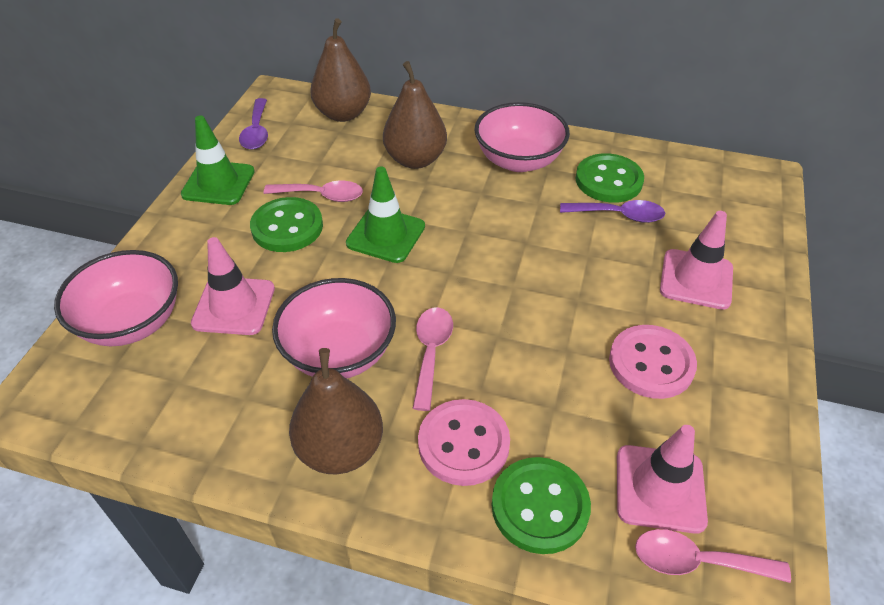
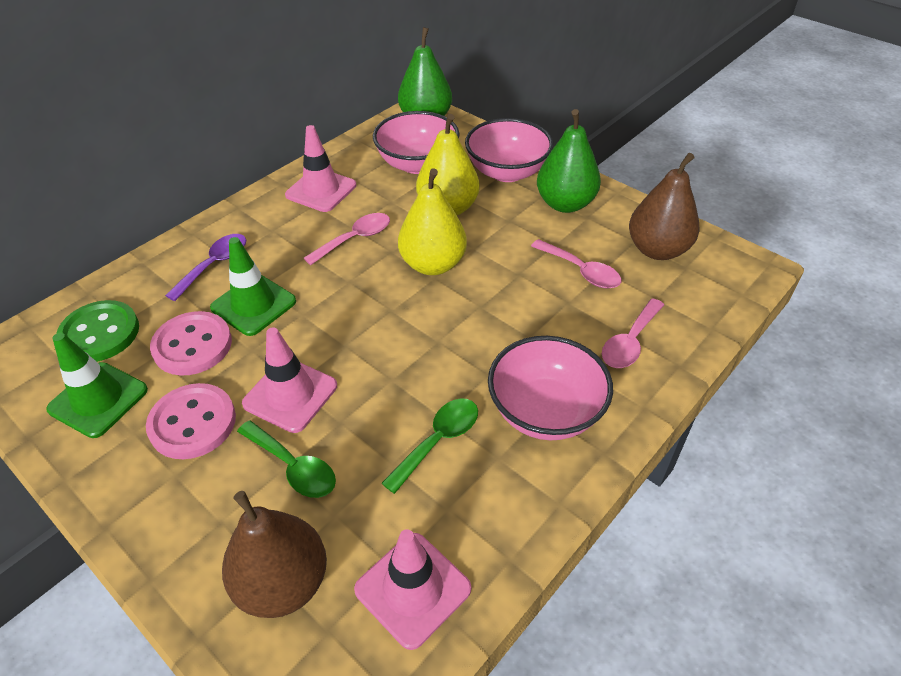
brown pear: [289,348,383,474] [311,18,371,122] [383,61,447,169] = 3 -> [222,491,327,618] [629,153,700,260] = 2
green button: [250,197,323,252] [492,457,591,554] [575,153,644,203] = 3 -> [56,300,139,362] = 1
green pear: none = 0 -> [398,27,452,116] [537,109,601,213] = 2
green spoon: none = 0 -> [237,420,336,498] [381,398,478,494] = 2
purple spoon: [239,98,268,150] [560,200,665,223] = 2 -> [165,234,246,301] = 1
yellow pear: none = 0 -> [398,168,467,275] [416,114,479,215] = 2

